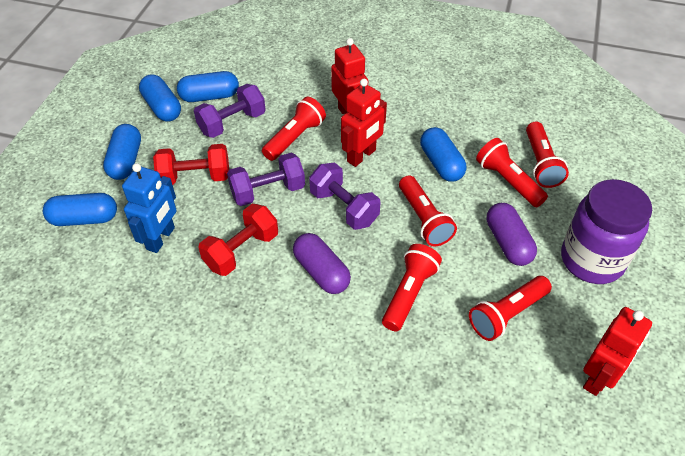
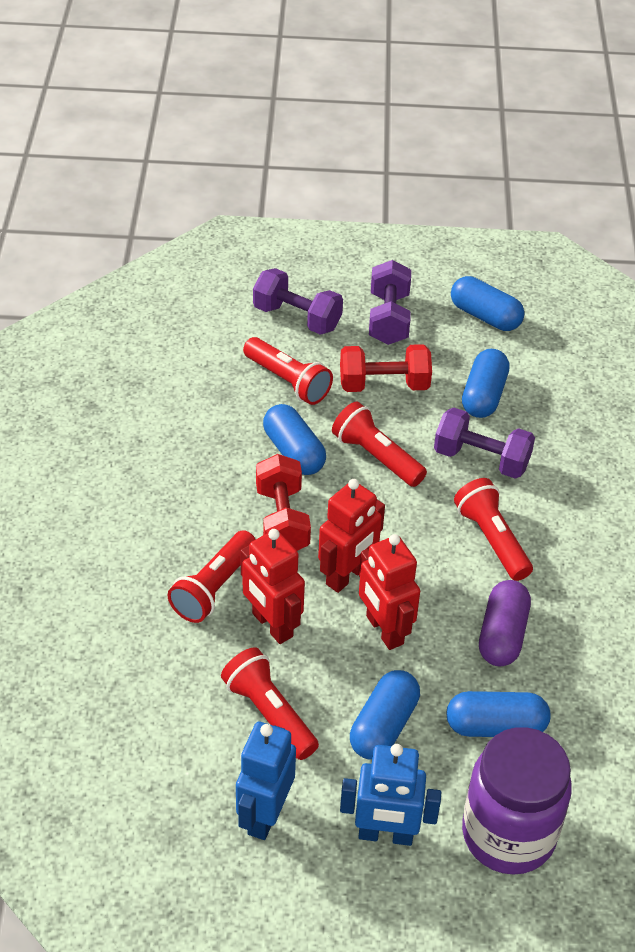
blue robot: [122,163,177,253] = 1 -> [236,722,296,840] [340,744,441,846] = 2
purple capsule: [293,233,351,294] [487,203,537,266] = 2 -> [479,580,531,666] = 1
red flashlight: [262,97,326,161] [382,244,442,331] [399,175,457,247] [469,276,552,341] [476,138,548,207] [526,122,569,188] = 6 -> [168,530,256,623] [221,647,319,760] [243,337,333,405] [332,402,427,487] [454,478,533,581] = 5

